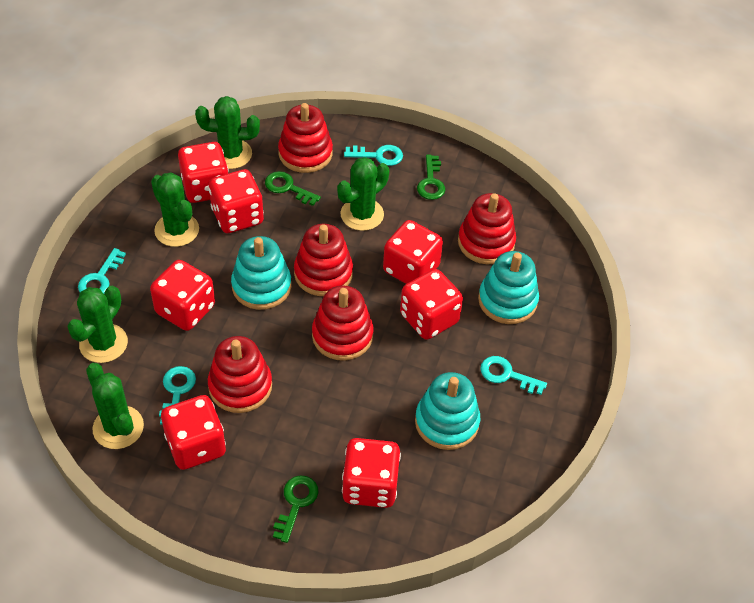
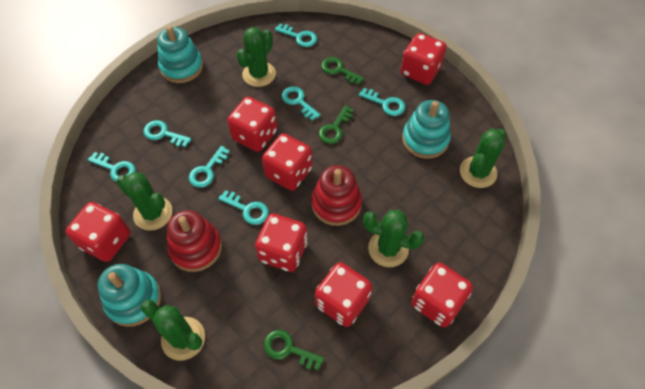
red stacking toy: [208,336,272,413] [278,103,333,173] [294,224,353,296] [312,286,374,361] [458,193,516,264] = 5 -> [167,210,222,272] [311,165,362,226] = 2
turquoise key: [78,248,126,293] [159,366,196,425] [344,145,403,166] [480,356,547,395] = 4 -> [88,152,136,182] [144,120,191,147] [189,146,230,188] [218,190,269,225] [275,24,317,47] [282,86,321,121] [359,88,406,116] = 7

